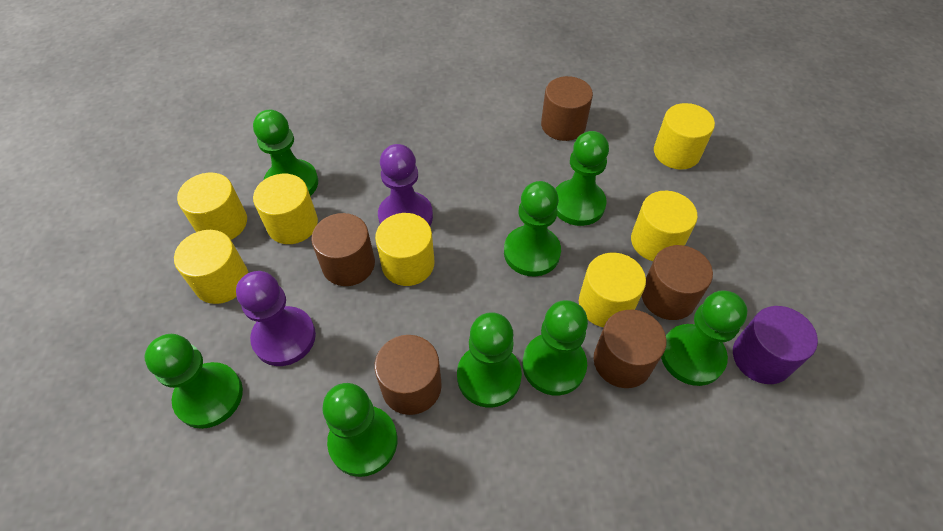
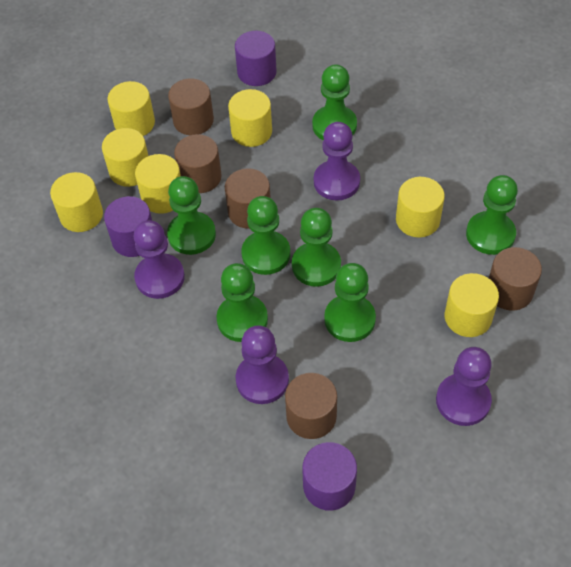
green pawn: [144,334,243,429] [253,110,318,196] [322,383,397,477] [457,312,522,408] [504,181,561,276] [522,300,588,395] [555,131,609,226] [661,290,747,386] = 8 -> [167,176,216,255] [216,263,268,342] [241,196,290,275] [292,208,341,287] [312,64,357,140] [324,263,376,342] [466,175,518,255] = 7
purple cylinder: [733,306,818,384] = 1 -> [104,196,152,257] [235,31,277,86] [302,442,357,511] = 3
purple pawn: [236,271,316,366] [378,144,433,226] = 2 -> [133,220,185,299] [236,325,289,404] [314,122,360,200] [436,347,492,426] = 4

